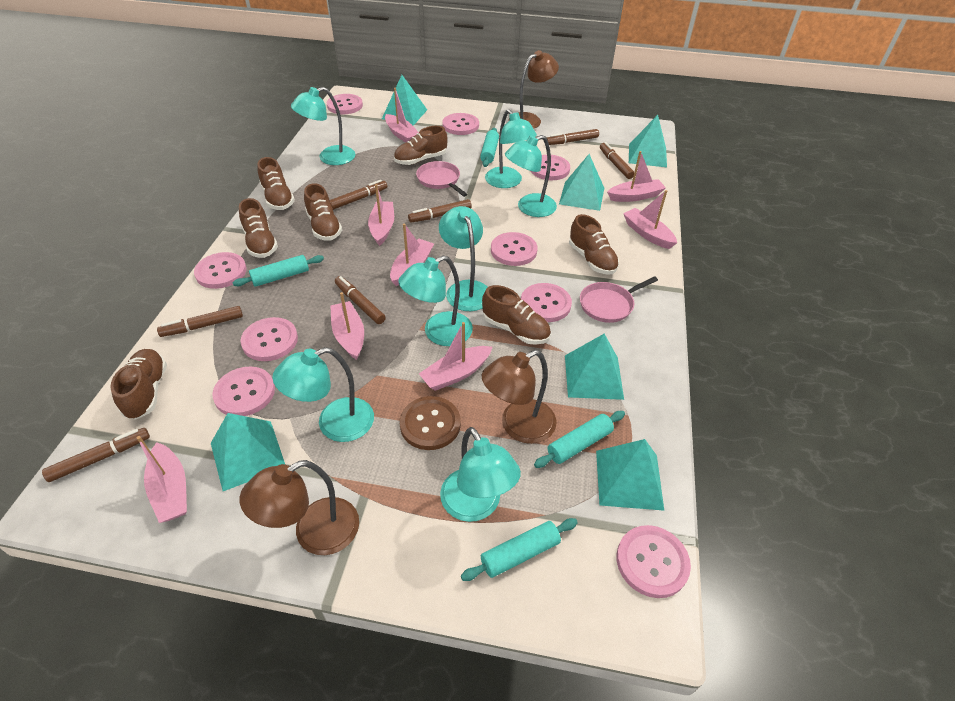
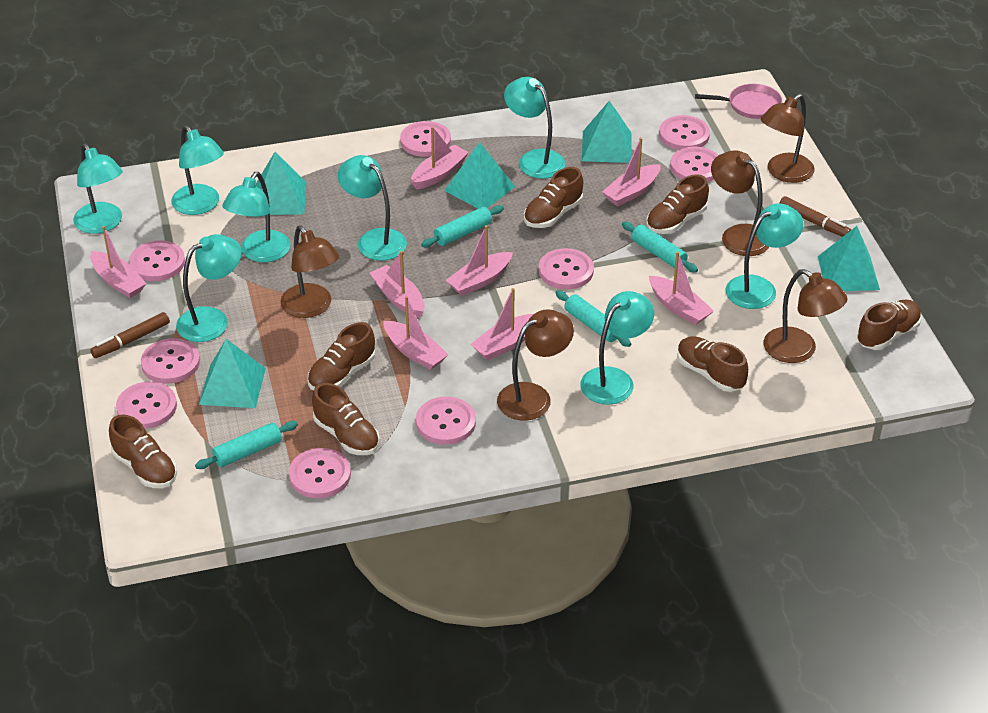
brown button: [400,396,461,450] = 1 -> none = 0
brown lamp: [240,460,359,555] [482,350,556,444] [508,50,559,129] = 3 -> [281,226,339,318] [497,309,574,421] [711,150,769,256] [761,94,814,183] [763,269,847,363] = 5
brown marker: [42,428,150,482] [157,306,243,337] [330,180,387,210] [335,276,386,324] [408,199,472,223] [547,129,599,145] [600,142,634,179] = 7 -> [90,312,170,358] [780,196,851,237] = 2
pink pan: [416,161,468,197] [580,276,658,323] = 2 -> [695,84,782,119] = 1
turquoise lamp: [272,347,374,442] [291,87,355,165] [398,256,473,346] [439,206,488,311] [440,427,521,522] [485,109,537,188] [505,135,557,217] = 7 -> [73,143,123,234] [171,125,224,215] [176,234,241,342] [222,172,290,262] [338,155,407,261] [504,77,565,179] [580,291,654,405] [726,203,804,309] = 8
turquoise pyramid: [211,413,285,491] [382,75,427,126] [559,154,604,211] [565,334,624,400] [596,439,664,511] [629,115,667,167] = 6 -> [199,339,266,408] [256,152,306,215] [444,142,515,208] [582,100,632,163] [818,226,880,291] = 5

